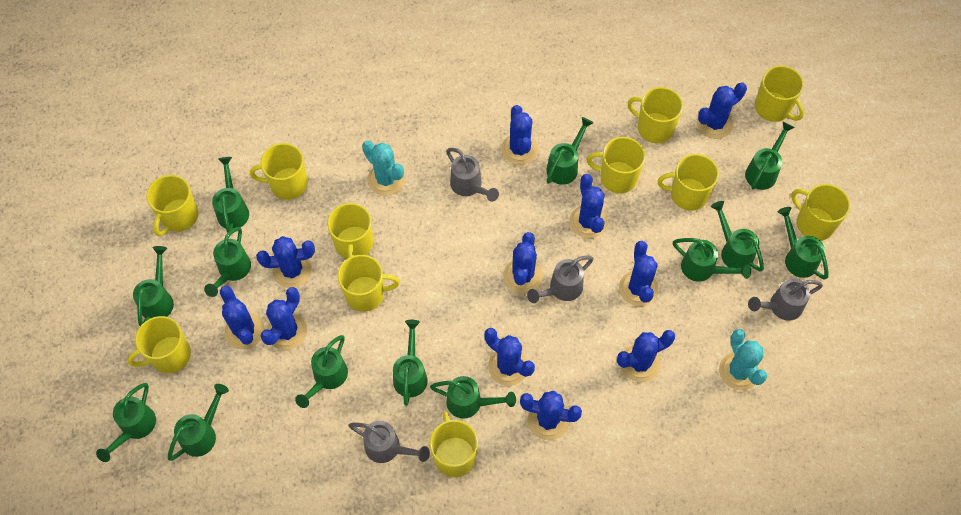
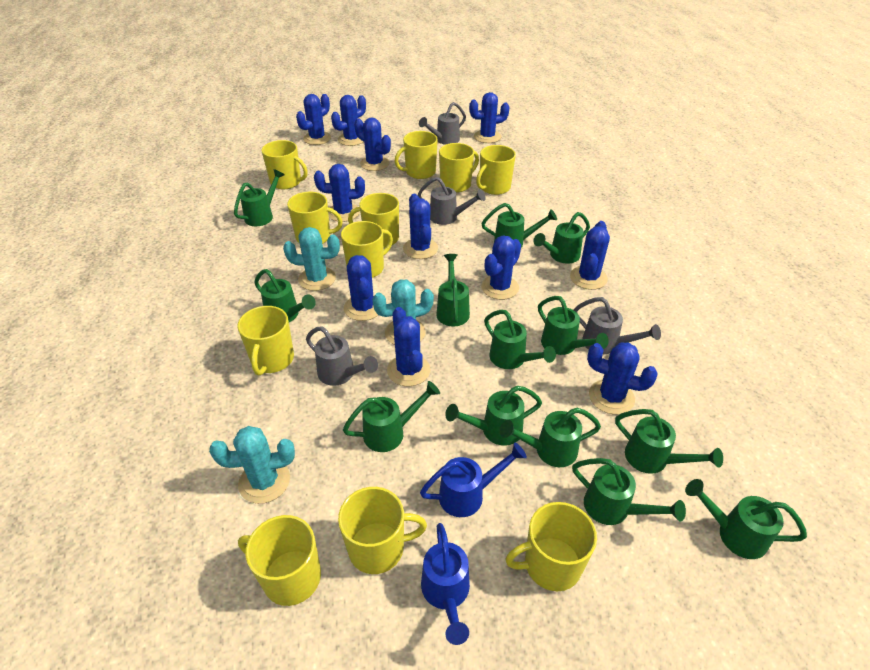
blue watering can: none = 0 -> [420,443,527,517] [421,523,470,645] = 2
turquoise cactus: [362,141,405,196] [719,329,767,391] = 2 -> [209,426,295,504] [283,227,340,291] [372,279,434,345] = 3

